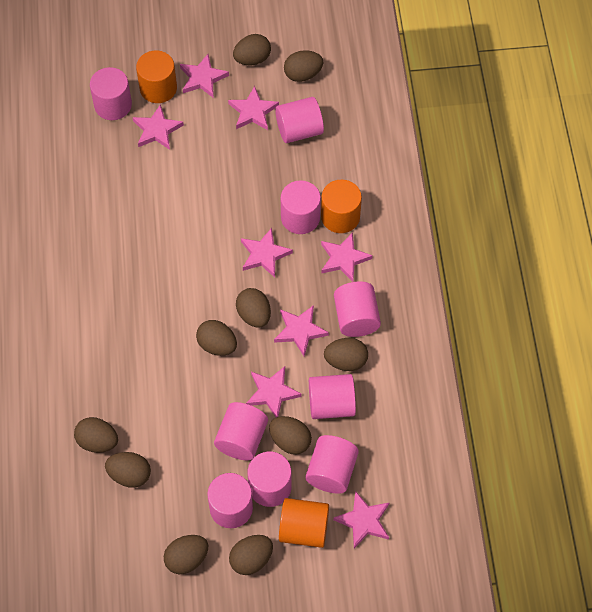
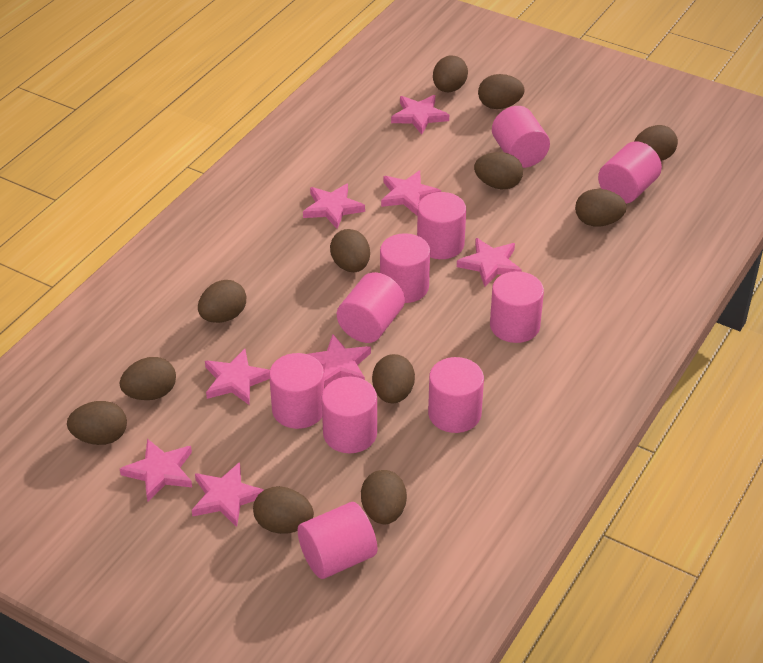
brown egg: [74,417,118,453] [105,452,151,488] [164,535,208,574] [196,320,237,356] [229,535,273,575] [233,34,271,65] [236,288,271,328] [269,416,312,455] [284,50,323,82] [324,338,368,371] = 10 -> [67,401,127,445] [120,357,176,400] [198,280,246,323] [253,486,314,534] [330,229,370,272] [361,470,407,524] [372,354,415,403] [433,55,468,92] [474,152,523,189] [478,74,525,109] [575,189,627,227] [634,125,678,161] = 12
orange cylinder: [136,50,177,103] [279,498,329,548] [321,180,362,233] = 3 -> none = 0
pink cylinder: [90,67,132,120] [207,473,253,528] [214,402,268,460] [248,452,292,507] [275,97,324,143] [281,180,321,234] [305,435,359,494] [309,374,356,419] [334,281,381,337] = 9 -> [269,353,325,429] [298,502,377,579] [322,377,377,453] [337,272,405,343] [380,233,430,303] [417,192,466,259] [428,357,484,433] [490,271,544,343] [492,106,550,168] [598,142,662,204] = 10

